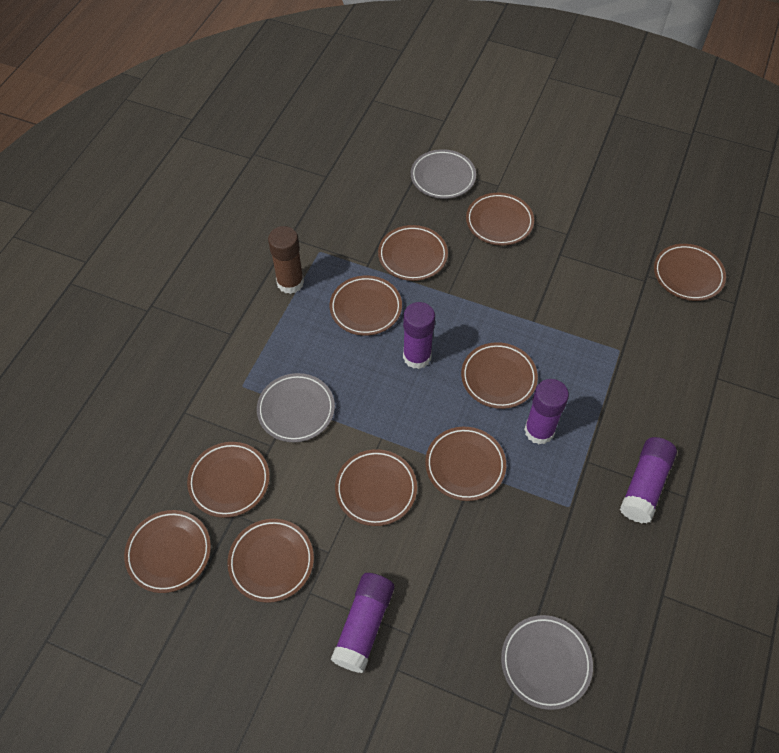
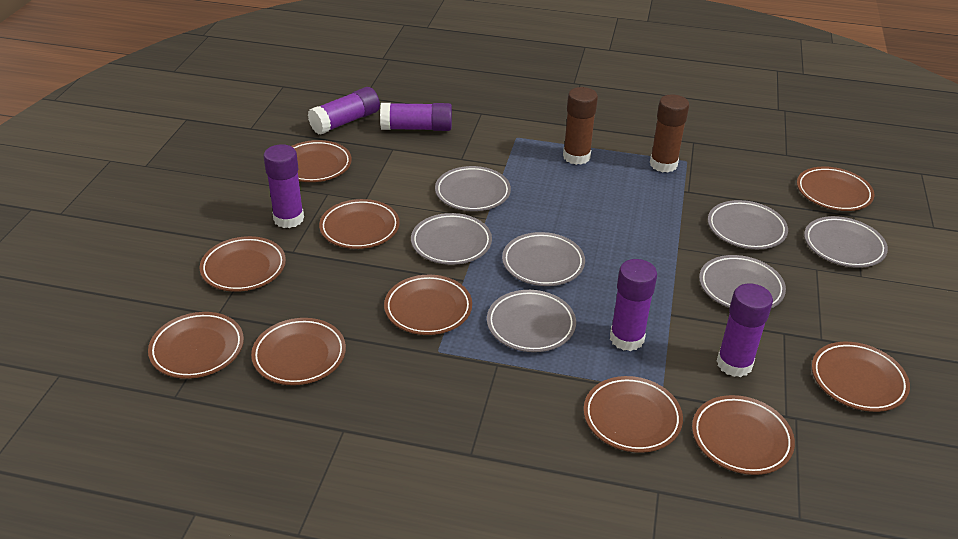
brown glue stick: [268,226,304,294] = 1 -> [563,87,598,165] [650,94,689,172] = 2
grey plate: [257,373,335,442] [411,149,476,199] [501,615,593,710] = 3 -> [411,213,492,265] [435,166,511,211] [487,290,576,352] [502,232,585,286] [699,255,786,308] [708,200,788,249] [804,216,888,268] = 7
purple glue stick: [331,573,394,673] [403,302,435,369] [524,379,569,444] [620,437,677,523] = 4 -> [263,144,304,228] [308,87,380,135] [380,103,452,131] [610,259,657,351] [717,284,773,377] = 5

